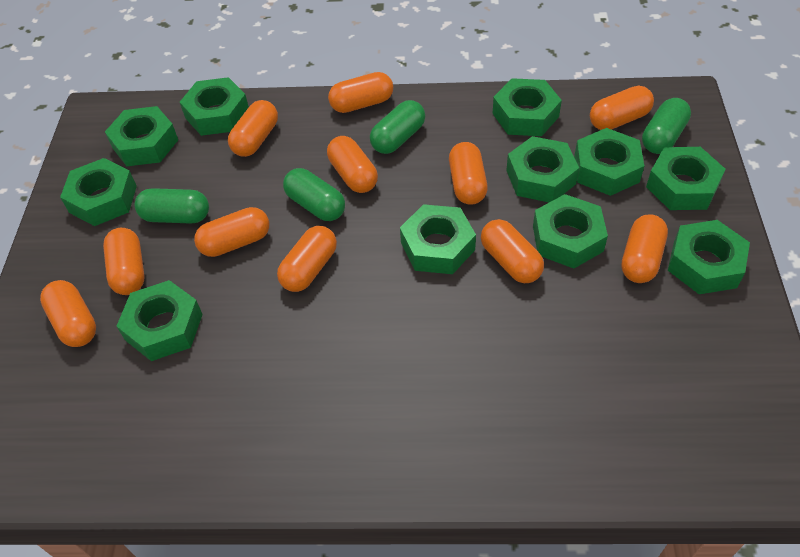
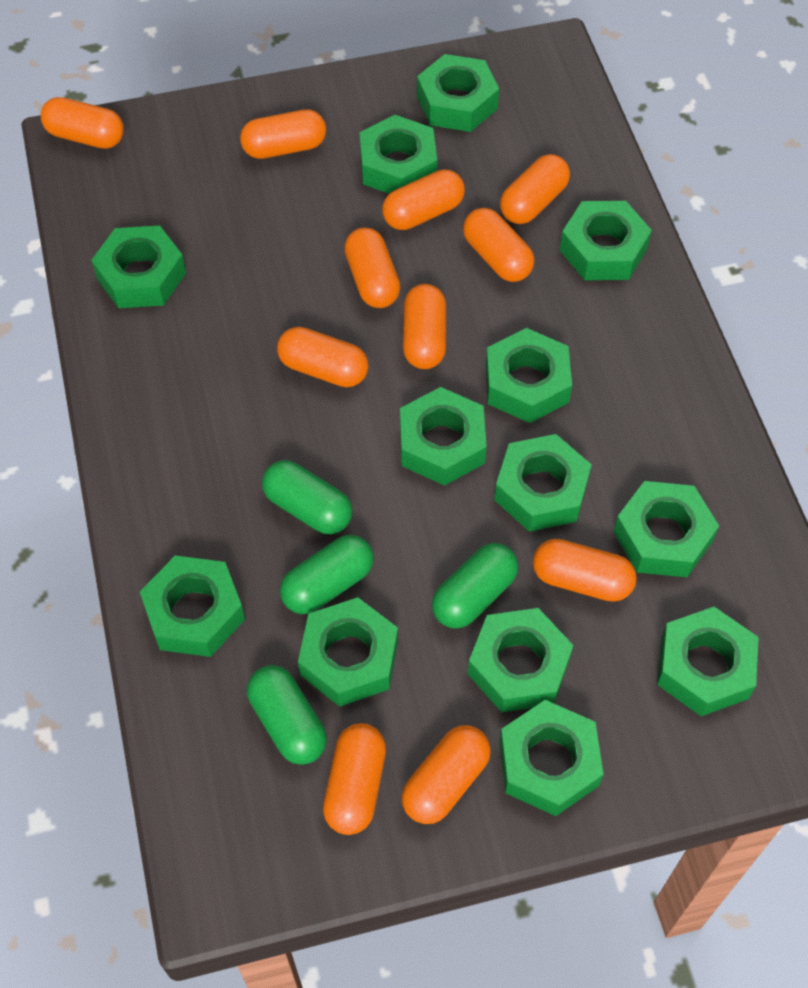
green nut: [60,158,137,226] [105,106,178,166] [116,280,203,361] [180,77,249,136] [400,204,476,274] [493,78,562,136] [506,136,579,202] [533,194,608,269] [574,128,644,196] [646,147,726,210] [668,220,750,294] = 11 -> [91,225,186,308] [140,555,245,657] [298,597,398,707] [359,115,437,194] [400,387,487,486] [417,54,499,132] [468,608,574,712] [485,328,572,423] [494,434,592,532] [499,700,604,816] [560,201,652,280] [614,481,719,577] [657,607,759,716] = 13

